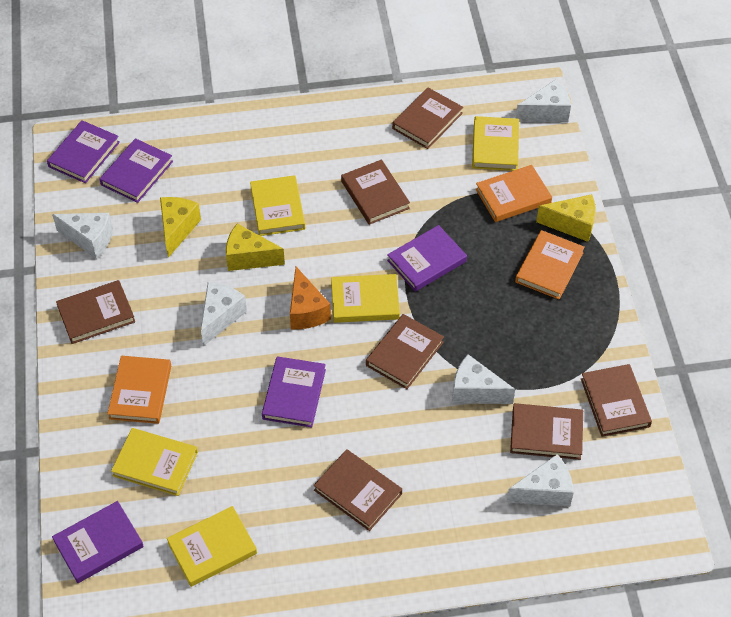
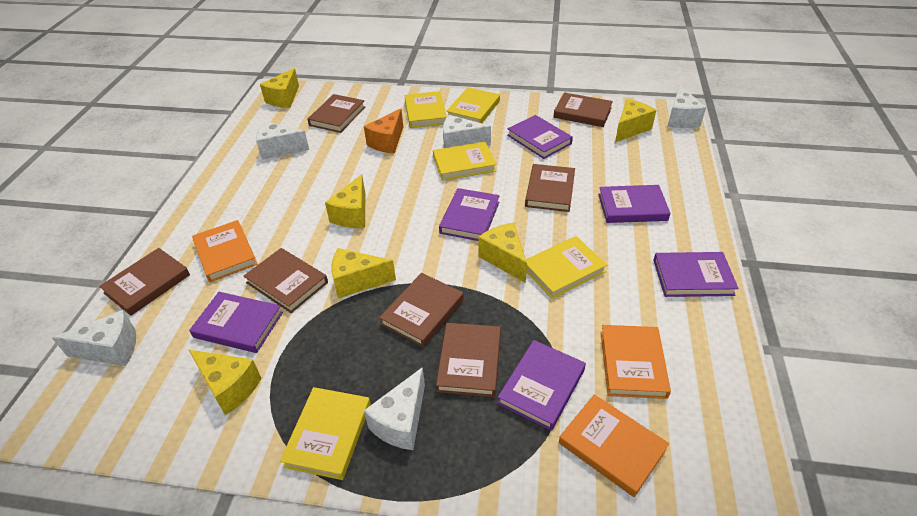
purple book: [47,120,120,183] [52,501,144,583] [99,138,173,203] [262,356,326,427] [387,225,467,292] = 5 -> [189,292,283,353] [439,188,500,241] [497,340,586,431] [507,115,573,159] [598,185,671,223] [653,252,739,297] = 6
yellow cheese: [160,197,201,258] [226,224,285,271] [536,194,596,242] = 3 -> [189,350,262,415] [260,68,299,108] [325,174,365,228] [331,248,396,299] [478,223,527,283] [615,99,656,142] = 6

